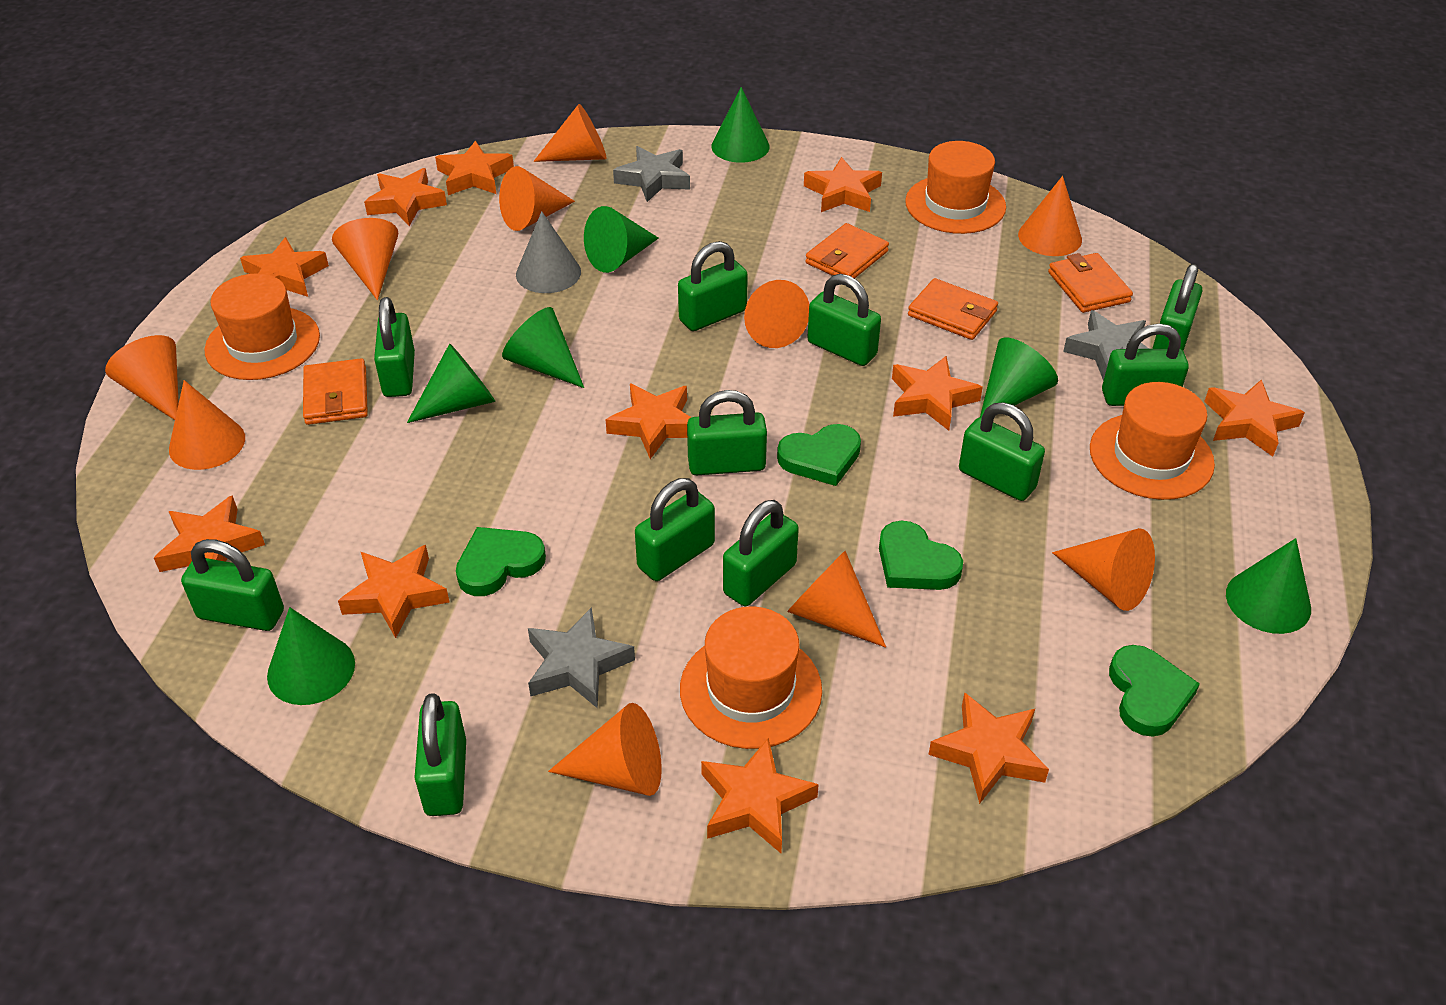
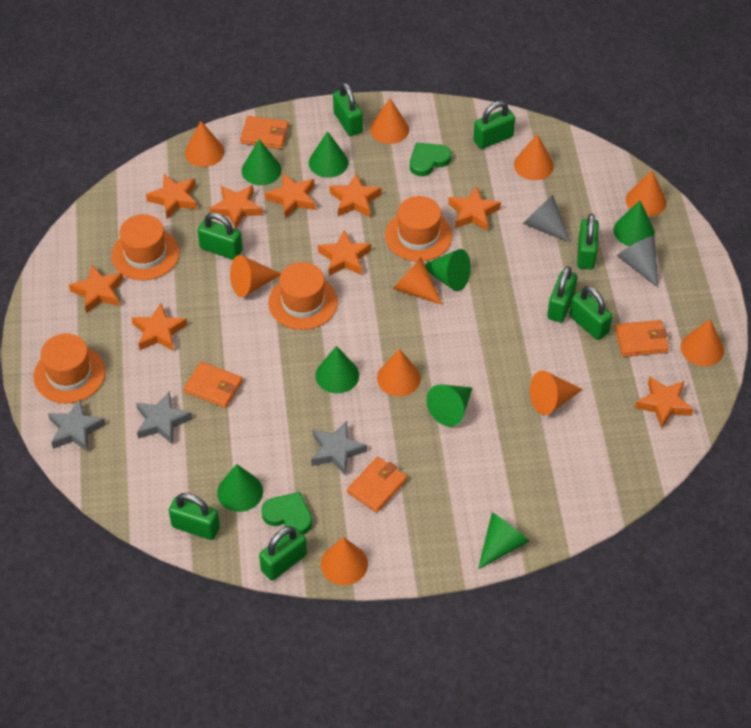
green cone: [267,607,355,705] [407,343,495,423] [502,307,584,388] [584,206,659,273] [711,87,770,163] [980,337,1058,417] [1226,538,1311,634] = 7 -> [217,464,263,512] [242,139,282,185] [309,131,348,178] [315,346,359,394] [425,249,471,291] [427,384,472,427] [478,512,530,569] [613,201,655,246] = 8
green heart: [456,527,546,596] [777,424,861,486] [879,521,963,590] [1109,645,1200,737] = 4 -> [261,492,312,535] [410,142,451,176] = 2
green padlock: [181,539,284,631] [374,297,415,397] [414,693,466,816] [635,478,715,581] [678,241,748,331] [687,390,767,475] [723,500,799,606] [807,274,881,366] [959,402,1045,501] [1102,324,1189,406] [1152,264,1202,351] = 11 -> [169,493,220,540] [198,212,243,260] [259,526,307,580] [333,83,363,136] [473,101,515,149] [547,266,577,323] [569,286,612,340] [577,214,599,270] = 8
grey cone: [516,211,581,293] = 1 -> [523,195,571,243] [617,236,658,287] = 2
orange star: [154,495,265,572] [240,237,329,297] [338,545,449,638] [364,168,447,226] [435,141,514,195] [606,383,691,459] [701,737,819,853] [804,157,882,212] [892,356,983,431] [928,693,1049,804] [1204,379,1305,457] = 11 -> [69,265,124,313] [132,303,188,351] [146,174,197,219] [209,185,262,229] [265,173,316,219] [318,230,371,276] [329,173,381,217] [448,186,501,232] [635,376,694,428] = 9

